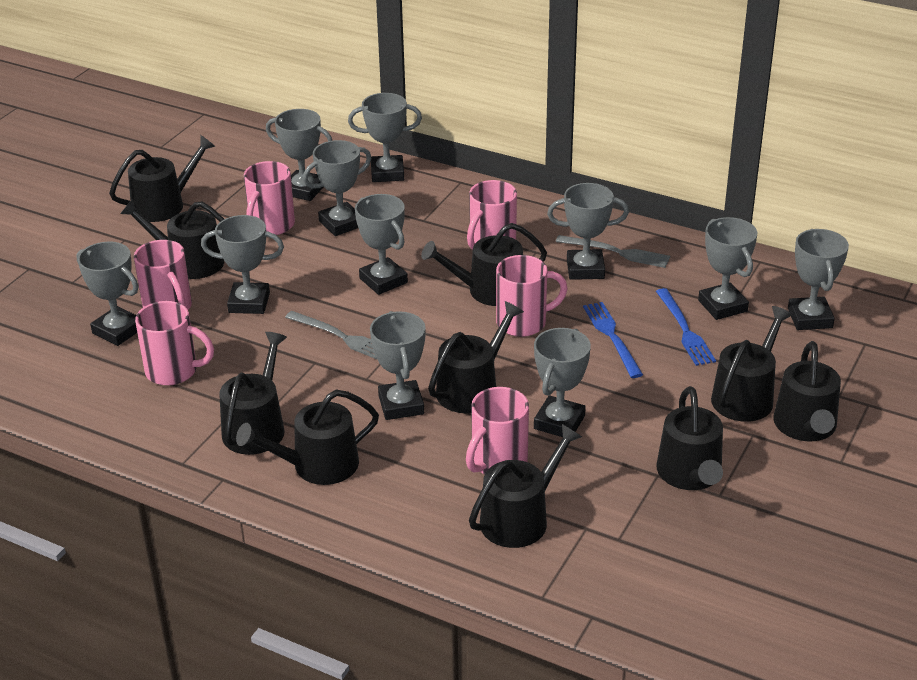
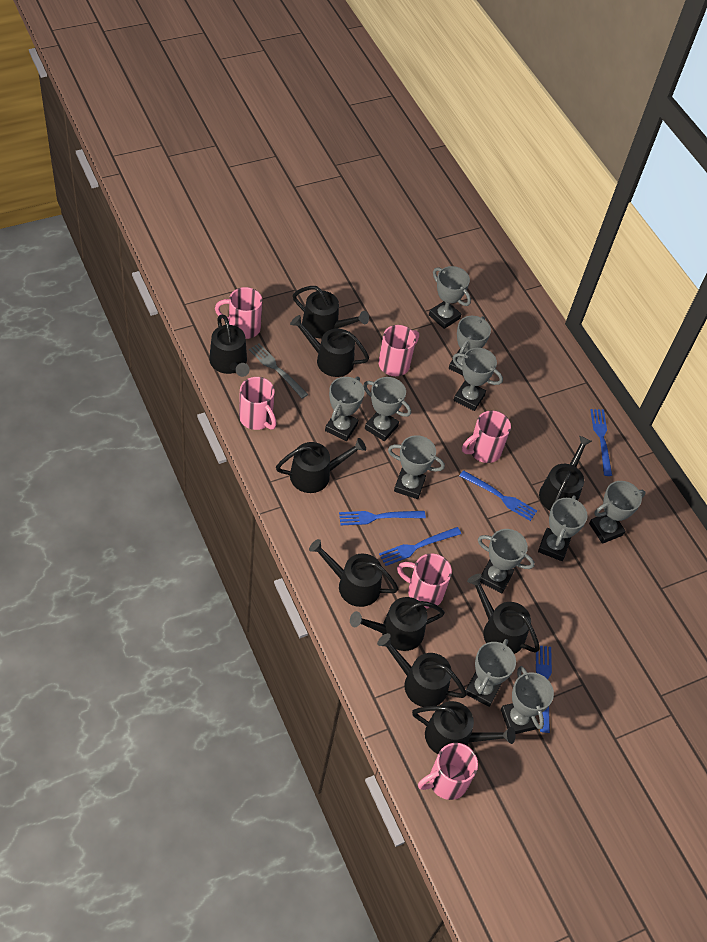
blue fork: [583,302,643,378] [656,288,716,366] = 2 -> [339,511,426,525] [379,527,461,566] [459,470,537,521] [536,646,552,733] [590,409,612,476] = 5
grey fork: [285,311,378,360] [556,235,670,268] = 2 -> [249,343,308,399] = 1

